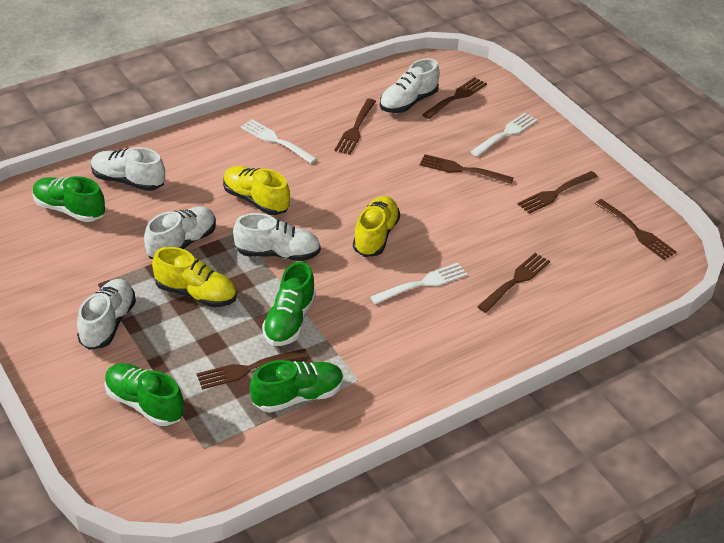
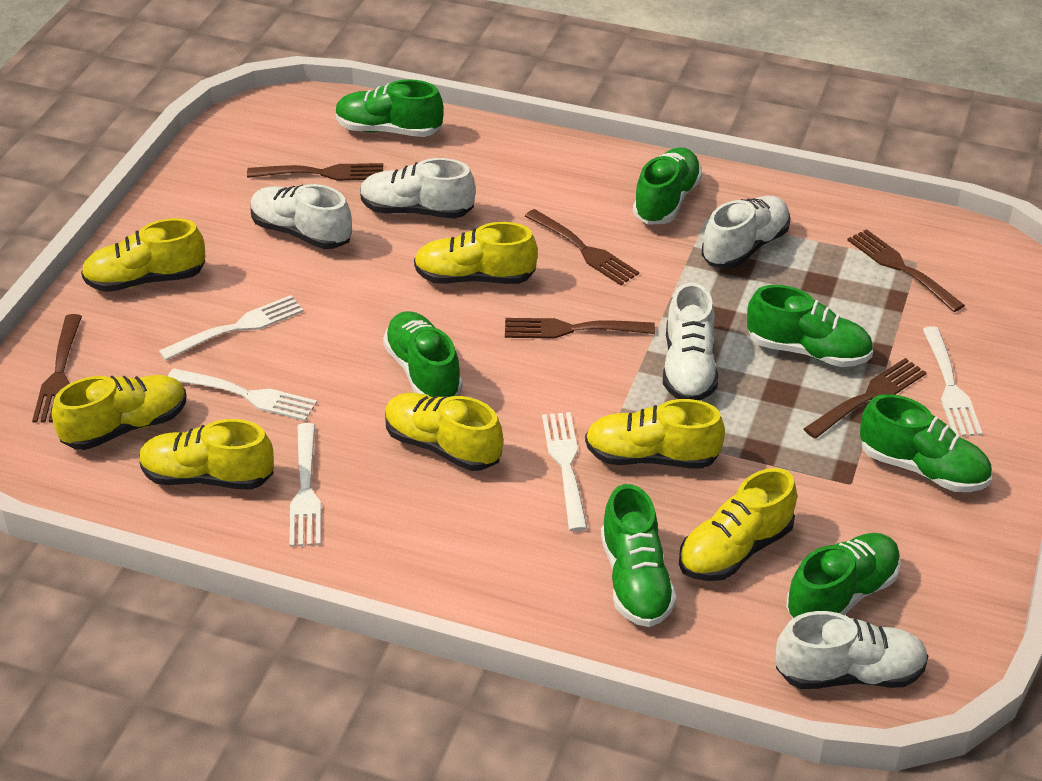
brown fork: [197,349,309,390] [334,99,376,155] [420,154,514,184] [422,77,487,119] [477,253,550,313] [517,171,598,214] [595,199,676,260] = 7 -> [32,314,82,423] [247,163,383,181] [505,318,655,339] [525,209,639,285] [803,358,927,439] [847,229,965,312] = 6
green shoe: [33,176,105,222] [104,363,184,426] [250,360,343,412] [262,262,316,346] = 4 -> [335,79,443,137] [383,311,463,397] [601,484,677,627] [633,147,702,225] [747,285,873,367] [786,533,901,619] [860,394,992,492] = 7
white fork: [240,119,317,164] [370,263,468,304] [471,113,537,157] = 3 -> [159,295,304,361] [168,368,317,421] [289,423,321,547] [542,412,588,531] [922,326,983,436] = 5
yellow shoe: [152,247,237,307] [223,166,290,215] [353,196,400,257] = 3 -> [52,375,186,450] [81,218,205,292] [139,419,274,490] [385,393,503,471] [414,222,538,284] [585,399,725,469] [679,468,797,581] = 7

